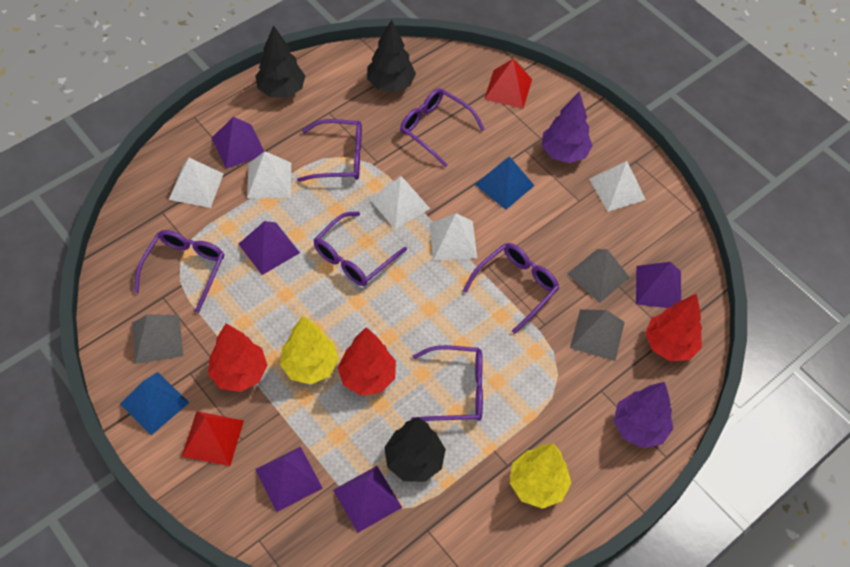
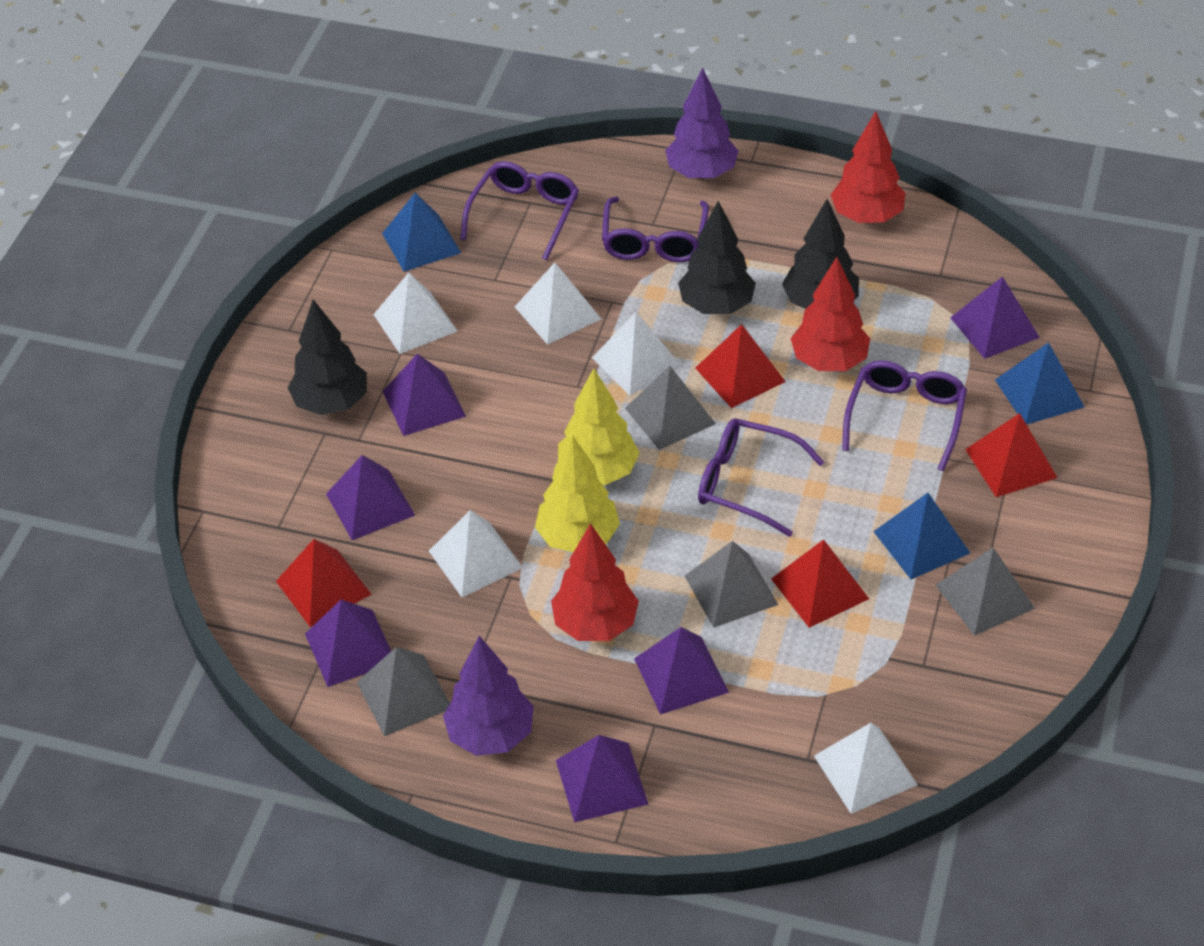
blue pyramid: [120,372,189,435] [475,156,535,210] = 2 -> [382,192,461,272] [873,493,970,579] [995,342,1084,425] = 3
grey pyramid: [132,314,183,364] [567,249,630,303] [570,309,625,361] = 3 -> [357,647,450,736] [625,366,716,450] [685,541,778,628] [936,547,1035,636] = 4
purple glasses: [134,230,224,313] [297,119,362,182] [314,211,407,286] [400,88,485,167] [411,345,483,421] [463,243,559,334] = 6 -> [460,161,579,260] [602,197,709,262] [698,418,824,537] [842,360,967,471] = 4
purple pyramid: [212,117,264,169] [239,221,300,275] [255,447,323,512] [333,466,402,533] [636,262,681,308] = 5 -> [305,600,391,687] [326,455,415,540] [382,354,466,436] [556,735,648,822] [634,627,729,715] [950,276,1040,359] = 6
red pyramid: [182,411,244,466] [484,59,532,109] = 2 -> [276,539,372,627] [695,324,786,408] [771,539,869,628] [965,413,1057,497] = 4

